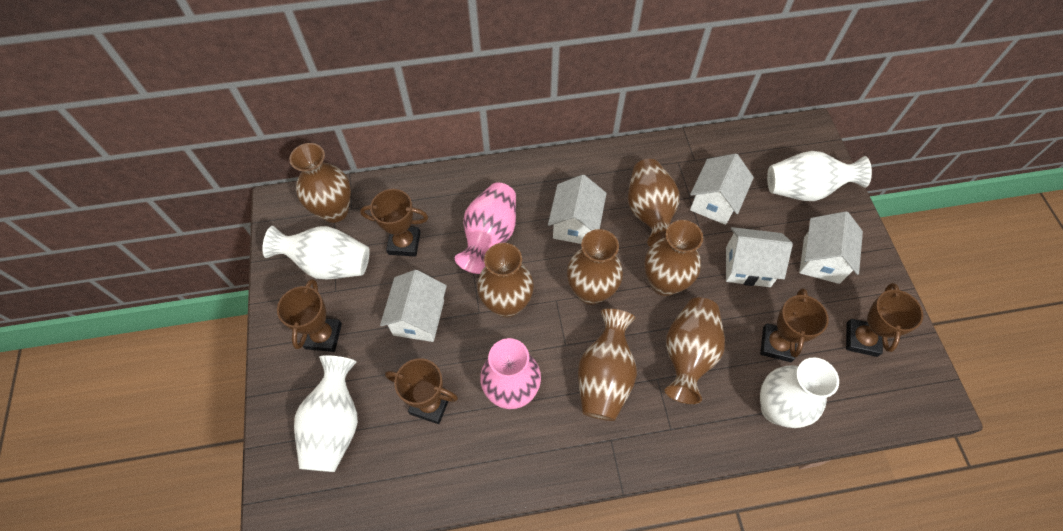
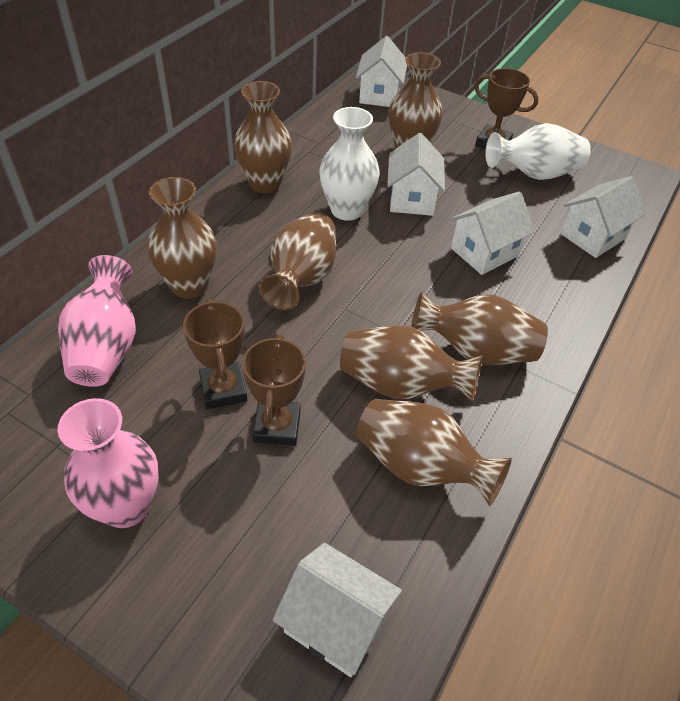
brown trophy: [277,279,342,352] [360,189,428,257] [385,358,458,424] [760,288,829,362] [846,283,923,357] = 5 -> [183,299,247,409] [242,334,306,446] [474,68,539,149] = 3
white vase: [262,226,370,279] [294,355,358,472] [760,357,839,428] [767,151,872,201] = 4 -> [319,107,379,221] [485,123,591,180] = 2

